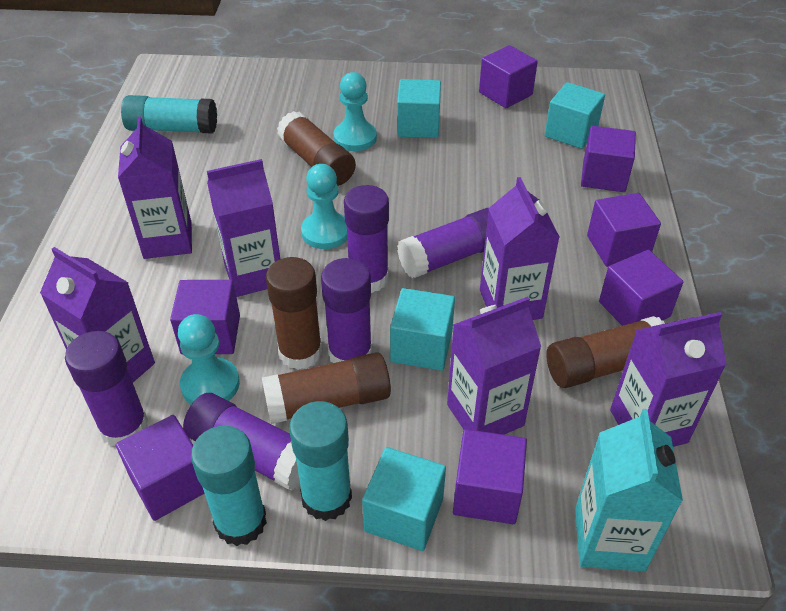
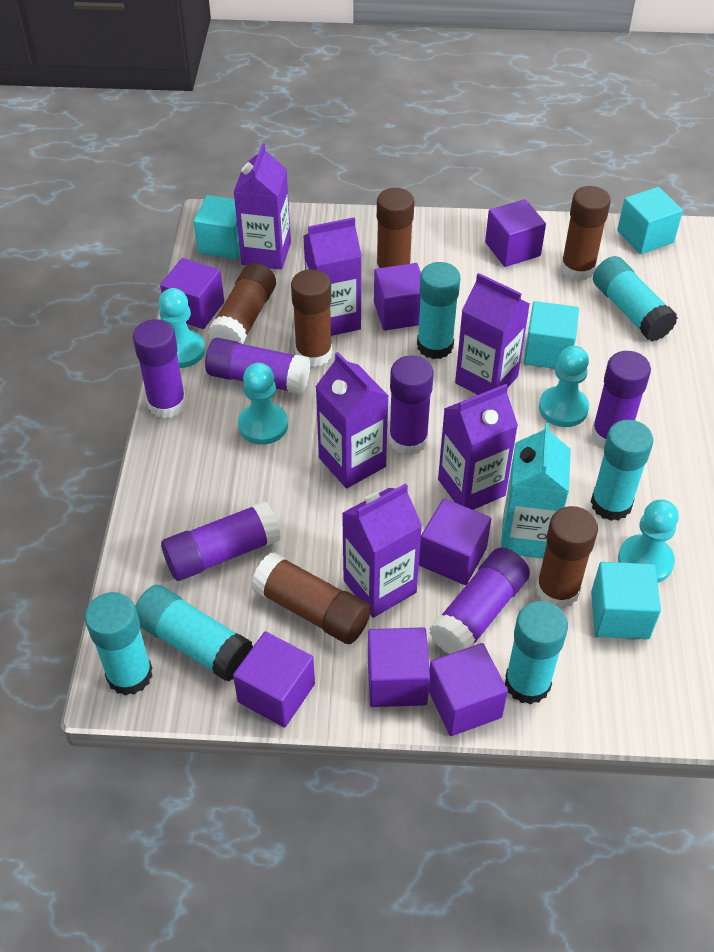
brown glue stick: [262,352,391,424] [266,257,322,370] [277,111,356,186] [546,316,665,388] = 4 -> [208,263,276,344] [251,552,371,644] [291,269,332,367] [376,188,414,269] [536,506,598,608] [561,186,611,281] = 6
purple glue stick: [65,331,148,446] [183,393,300,491] [321,258,372,363] [344,185,389,293] [397,208,489,279] = 5 -> [133,319,186,418] [161,501,281,581] [205,338,310,395] [389,355,434,455] [429,547,530,654] [592,351,651,447] = 6
turquoise glue stick: [121,95,217,134] [191,426,267,546] [289,401,352,521] = 3 -> [85,592,152,696] [135,585,253,682] [417,262,460,359] [505,601,568,704] [591,420,653,521] [593,256,678,341] = 6
turquoise pawn: [178,314,240,404] [301,164,347,249] [333,72,377,151] = 3 -> [159,288,205,368] [238,363,288,445] [539,346,589,427] [618,500,679,583] = 4

